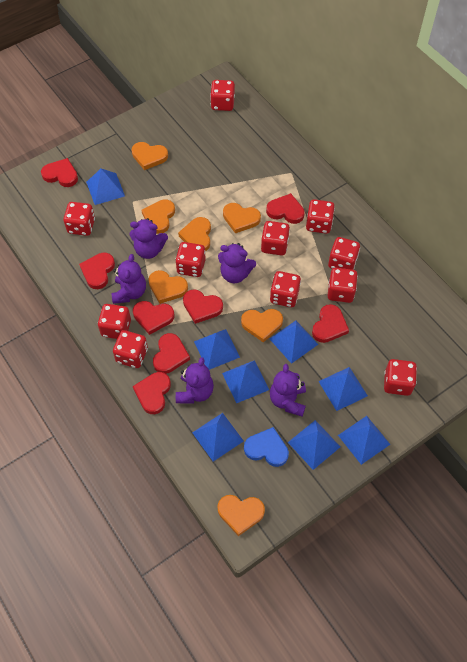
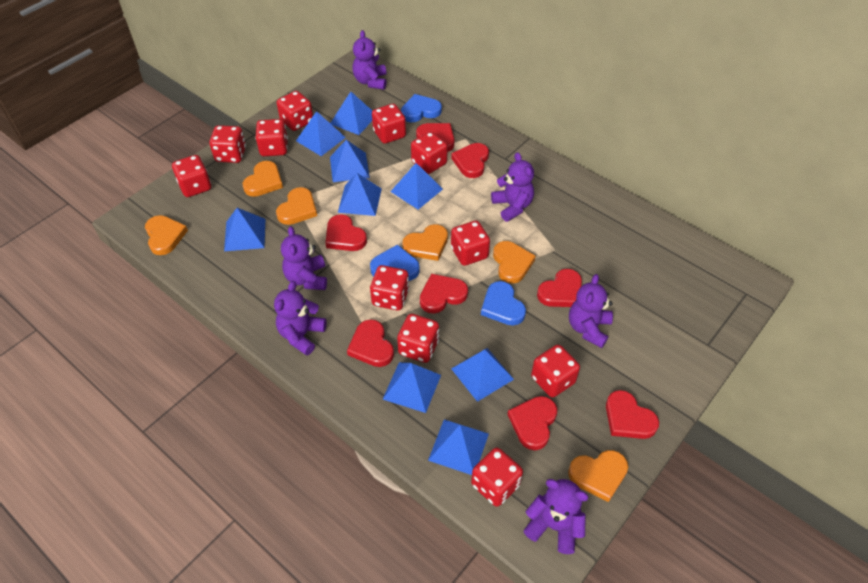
blue heart: [244,427,289,467] = 1 -> [370,244,420,281] [401,94,442,122] [481,281,526,325] = 3
blue pyramid: [86,169,125,205] [192,413,244,462] [194,329,240,370] [222,360,269,403] [270,321,318,364] [288,420,340,470] [318,367,368,411] [338,416,391,465] = 8 -> [224,208,265,251] [296,111,346,156] [330,92,372,135] [330,140,370,182] [338,173,382,216] [383,362,441,413] [390,163,443,210] [428,419,489,475] [451,348,514,402] = 9
orange heart: [131,142,168,170] [141,199,175,234] [148,270,188,304] [178,217,211,251] [217,495,265,536] [223,203,261,233] [241,309,283,342] = 7 -> [145,215,188,255] [243,161,283,197] [276,187,317,225] [402,224,448,261] [493,241,536,283] [568,450,628,502] = 6
purple teddy bear: [112,254,146,304] [130,218,168,259] [176,357,214,403] [218,243,256,283] [270,364,306,416] = 5 -> [274,281,326,356] [281,226,327,290] [352,30,386,90] [491,152,534,222] [523,479,589,554] [569,274,613,348] = 6

